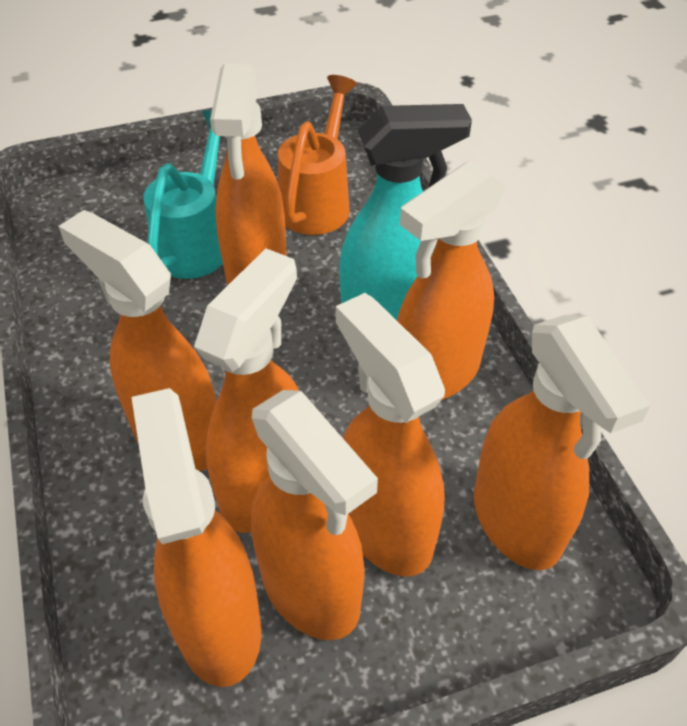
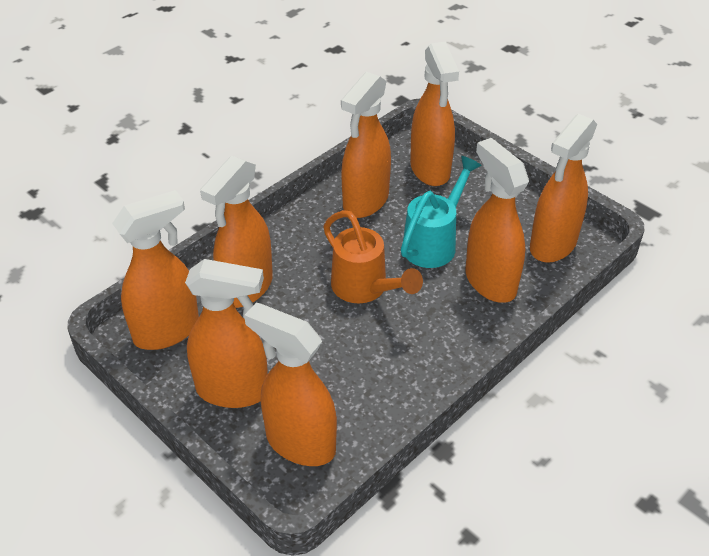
turquoise spray bottle: [339,104,472,320] = 1 -> none = 0

